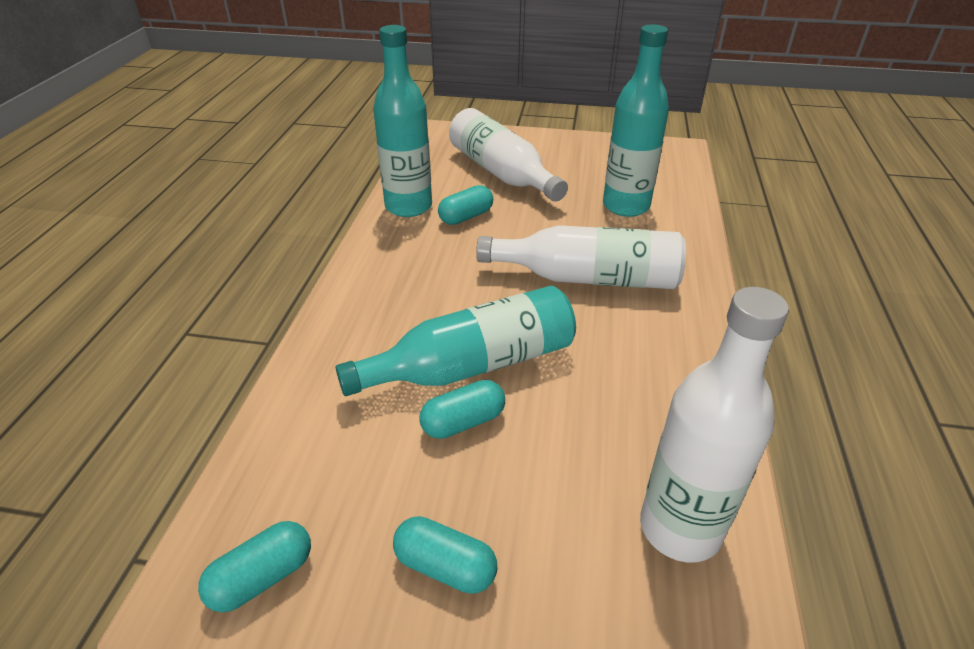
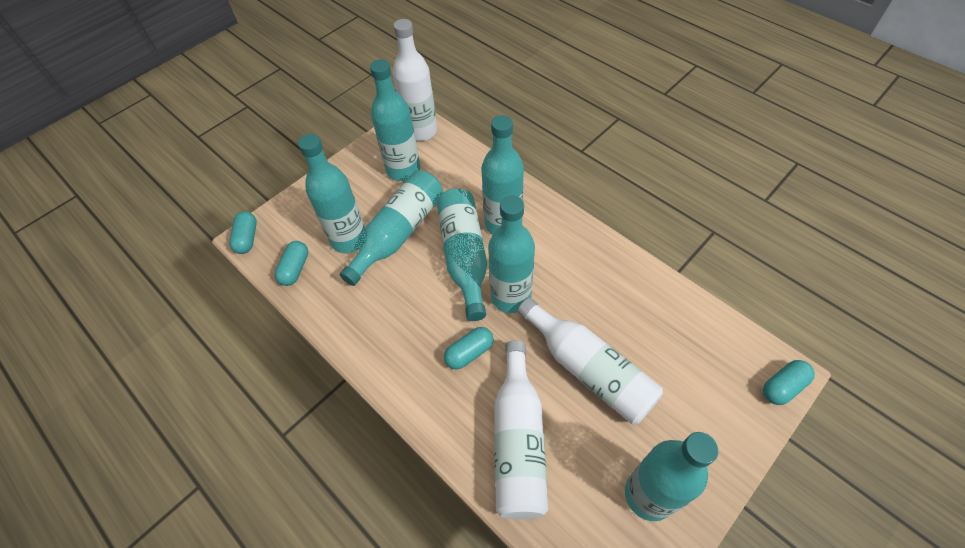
turquoise bottle: [336,286,576,396] [373,25,432,217] [603,24,669,217] = 3 -> [298,134,365,253] [340,170,443,286] [370,59,420,181] [436,188,487,321] [481,115,524,235] [488,195,535,313] [625,432,718,521] = 7

